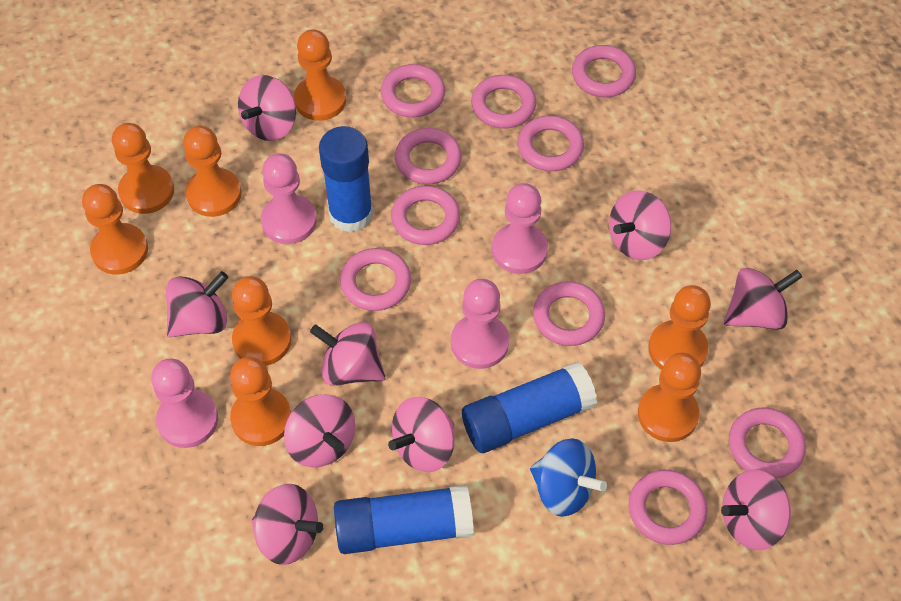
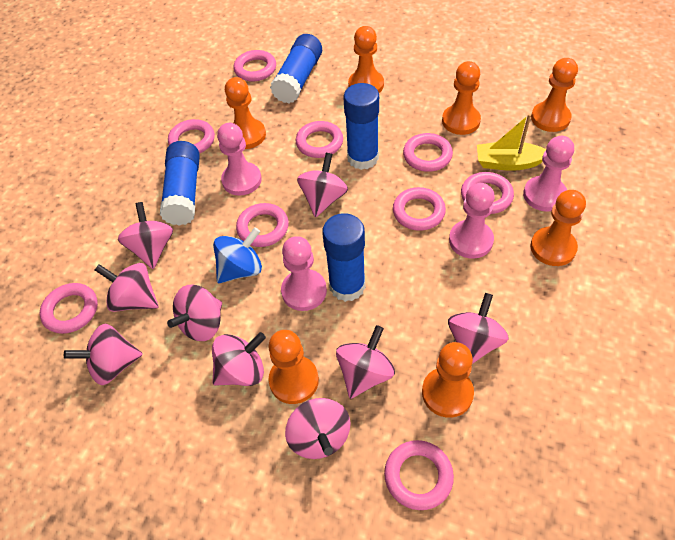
blue glue stick: [319,126,373,233] [334,485,474,554] [462,362,597,453] = 3 -> [160,141,200,226] [270,34,322,103] [322,213,366,302] [344,83,379,170] = 4
orange pawn: [82,184,148,275] [112,123,174,214] [183,126,242,217] [230,357,291,446] [232,276,291,366] [294,29,346,121] [638,353,701,442] [648,285,711,370] = 8 -> [225,77,266,149] [269,330,319,404] [348,26,384,93] [422,342,474,418] [442,61,481,135] [530,190,586,266] [531,58,578,132] = 7
pink ring: [340,248,411,311] [381,64,445,118] [391,186,460,245] [395,128,462,184] [471,75,536,128] [518,115,584,171] [533,281,605,346] [572,45,636,97] [628,470,708,545] [729,408,806,479] = 10 -> [40,283,98,334] [168,119,215,153] [234,50,276,81] [236,203,289,247] [296,121,343,158] [384,440,454,510] [393,187,446,231] [403,133,453,172] [461,172,514,214] = 9
yellow boat: none = 0 -> [477,114,546,171] = 1

